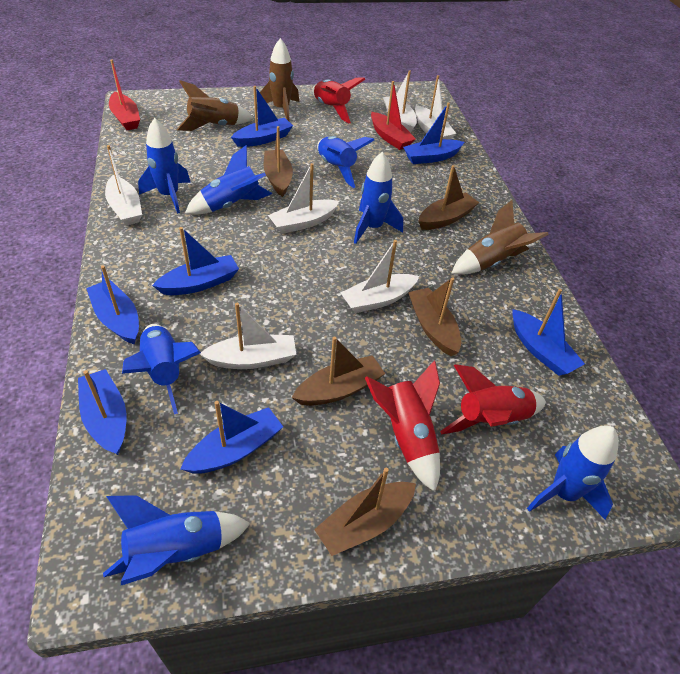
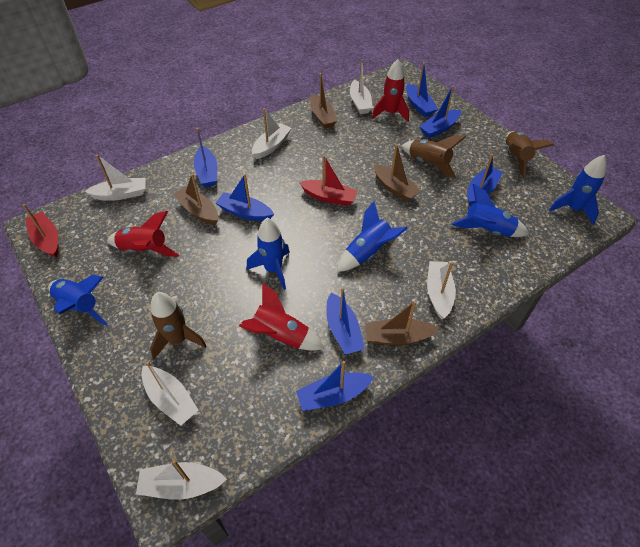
blue rocket: [103,495,251,585] [122,324,201,414] [138,118,191,214] [185,145,272,214] [317,136,374,188] [354,152,403,244] [527,426,619,519] = 7 -> [48,275,108,326] [247,218,290,290] [337,201,408,272] [452,184,530,237] [549,155,607,224] = 5
brown boat: [264,126,293,197] [292,337,385,406] [314,468,416,556] [408,277,461,356] [418,165,479,230] = 5 -> [174,174,218,225] [310,73,337,129] [365,301,439,345] [374,144,421,202] = 4

